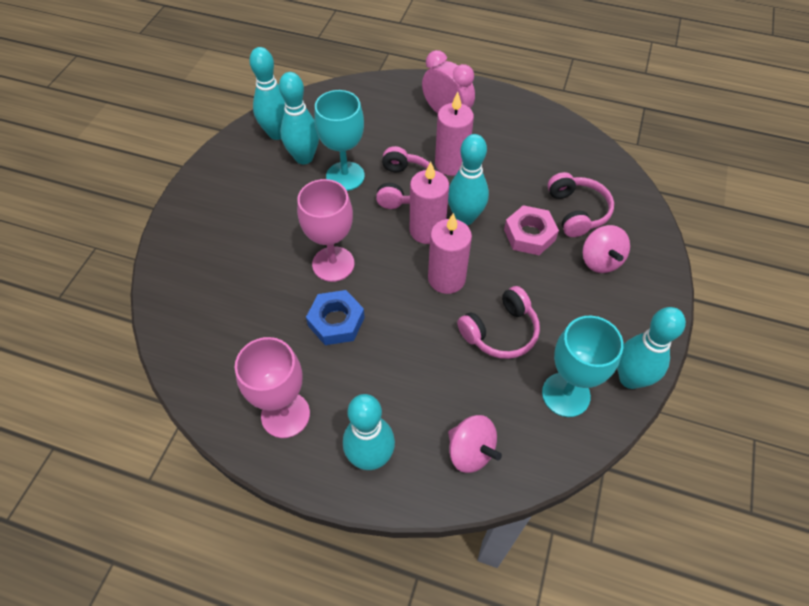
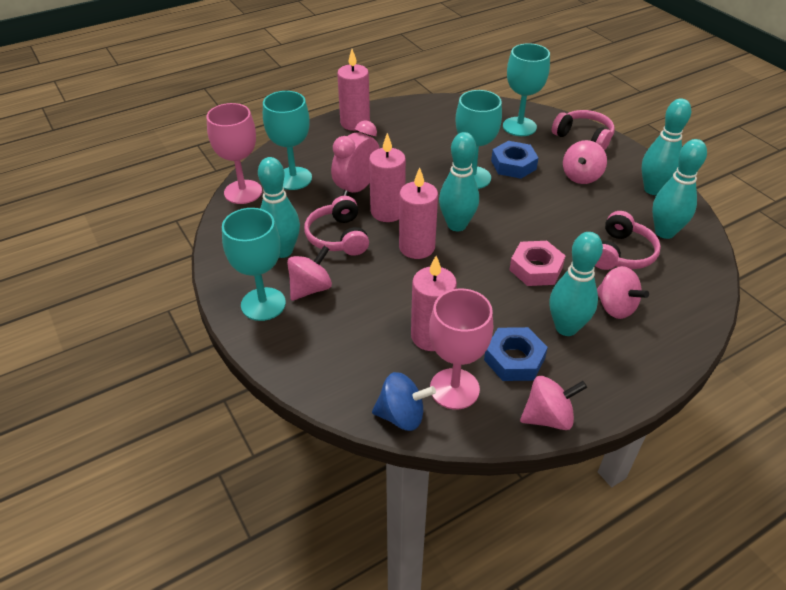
blue nut: [306,290,365,345] = 1 -> [484,327,548,381] [491,141,538,179] = 2
blue spinning top: none = 0 -> [372,372,436,431] = 1
pink candle: [410,162,449,244] [428,213,472,294] [435,92,474,176] = 3 -> [337,49,370,131] [369,133,406,222] [399,167,438,259] [411,256,457,351] = 4
pink spinning top: [448,415,502,473] [582,225,630,273] = 2 -> [287,246,332,301] [520,376,587,430] [563,140,607,184] [597,266,649,319] = 4
turquoise goblet: [314,90,365,191] [542,316,624,417] = 2 -> [222,208,286,321] [263,91,312,190] [455,90,502,189] [503,43,550,136] = 4

